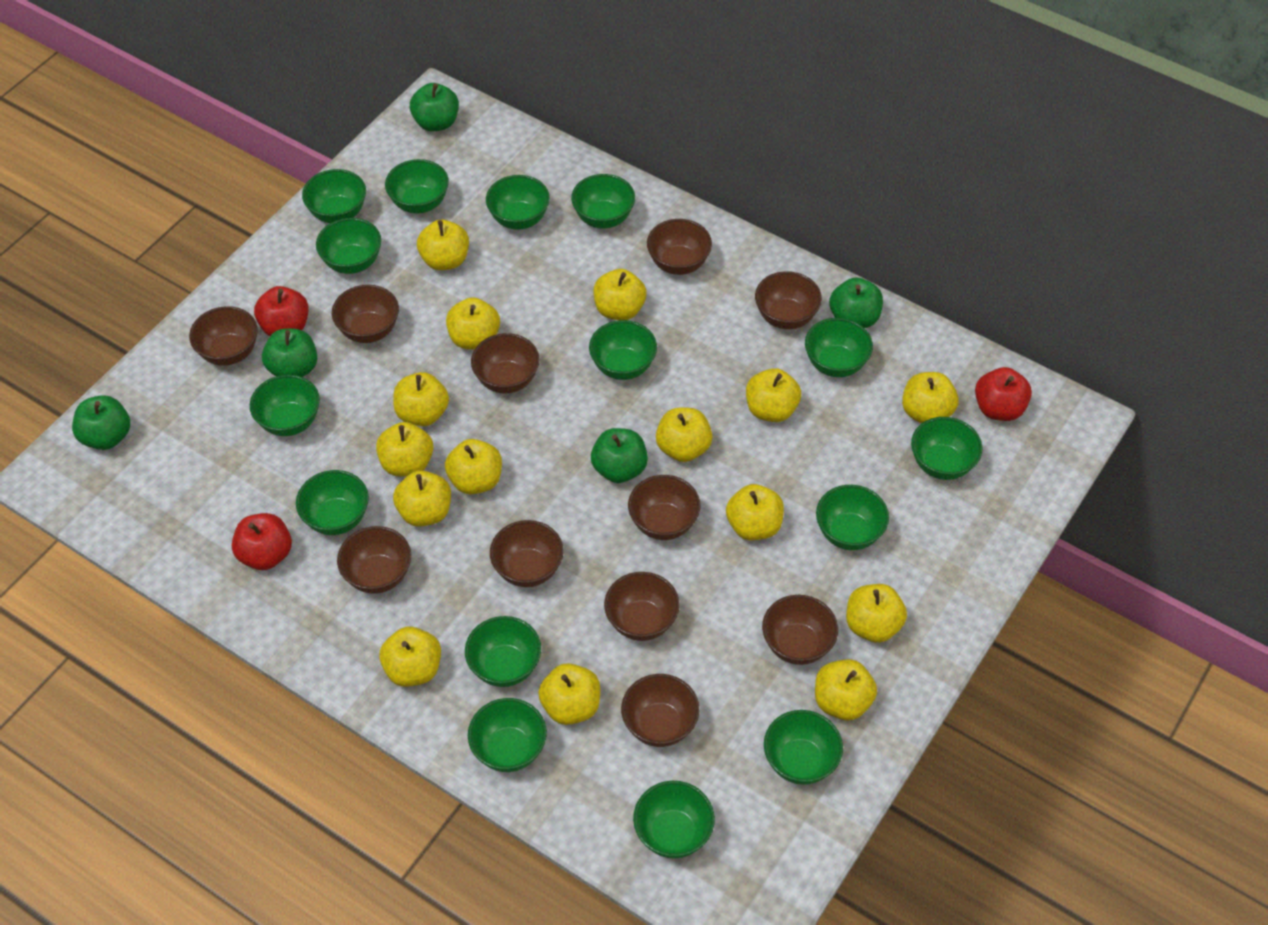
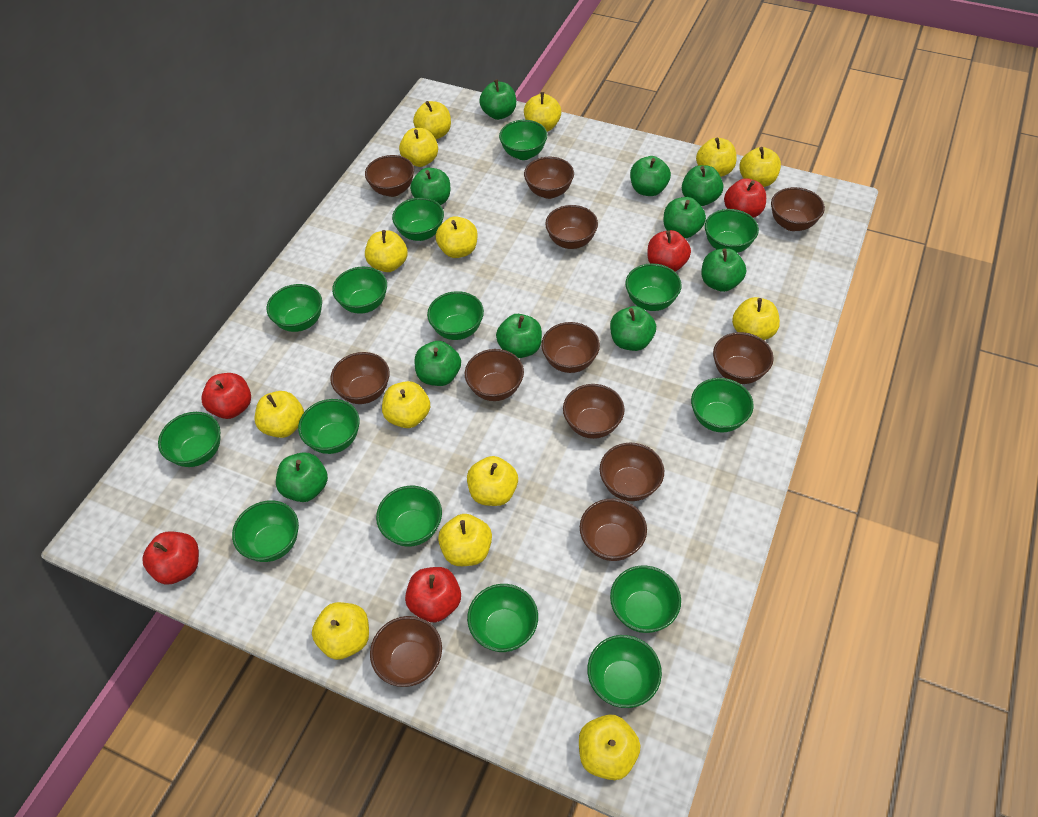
brown bowl: [189,306,258,366] [332,285,399,343] [337,526,411,594] [471,333,539,394] [490,520,564,587] [604,572,680,641] [621,674,699,747] [628,475,700,540] [647,219,712,275] [755,271,822,329] [762,595,838,665] = 11 -> [330,352,390,404] [365,155,414,197] [370,616,442,687] [465,349,524,401] [524,157,574,199] [541,322,600,373] [545,205,598,249] [563,384,625,439] [580,498,647,561] [600,443,664,501] [713,332,774,384] [771,187,825,231] = 12
green apple: [72,395,130,450] [262,328,317,377] [410,83,459,131] [591,428,648,483] [829,277,883,328] = 5 -> [276,452,328,502] [410,168,450,205] [415,341,461,386] [479,79,516,120] [496,314,542,358] [610,306,656,351] [630,156,671,196] [663,197,706,238] [682,165,723,206] [701,248,746,292] = 10
red apple: [232,513,292,570] [254,286,309,336] [975,367,1032,421] = 3 -> [142,531,199,585] [201,373,251,419] [405,567,461,622] [647,230,691,272] [724,178,766,218] = 5
yellow apple: [376,422,433,477] [379,627,441,687] [393,372,449,426] [393,470,451,527] [417,220,469,270] [445,439,502,494] [446,297,500,350] [538,663,600,725] [593,269,647,320] [656,408,713,462] [726,484,784,540] [746,368,801,422] [815,659,877,720] [846,584,907,643] [902,372,959,423] = 15 -> [255,391,304,438] [312,602,369,660] [365,230,408,272] [382,381,430,428] [399,128,438,167] [413,101,451,139] [436,216,478,258] [438,514,492,566] [467,456,518,506] [524,92,561,132] [579,714,641,780] [696,138,737,177] [732,297,780,340] [739,147,781,187] = 14

